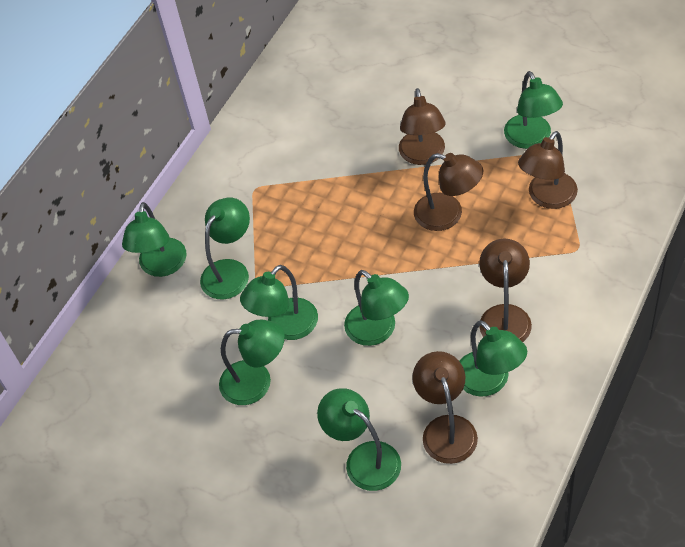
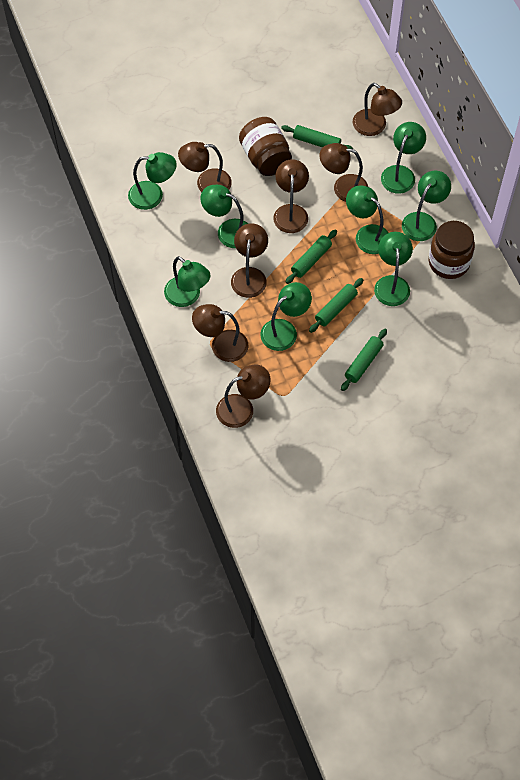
brown jar: none = 0 -> [239,117,292,176] [429,221,475,279] = 2
brown lamp: [399,88,445,165] [412,351,478,464] [414,153,483,231] [479,239,532,342] [518,131,578,209] = 5 -> [178,142,232,192] [192,304,248,362] [216,365,271,428] [231,223,268,298] [273,159,309,233] [320,143,368,202] [353,83,402,136] = 7
green rolling pin: none = 0 -> [281,125,353,149] [286,229,337,284] [309,278,363,333] [341,329,387,391] = 4

